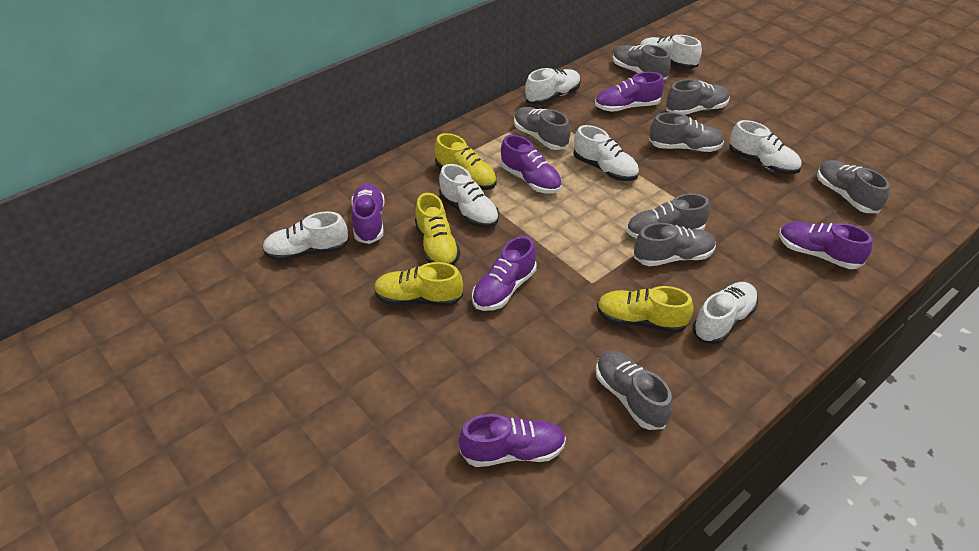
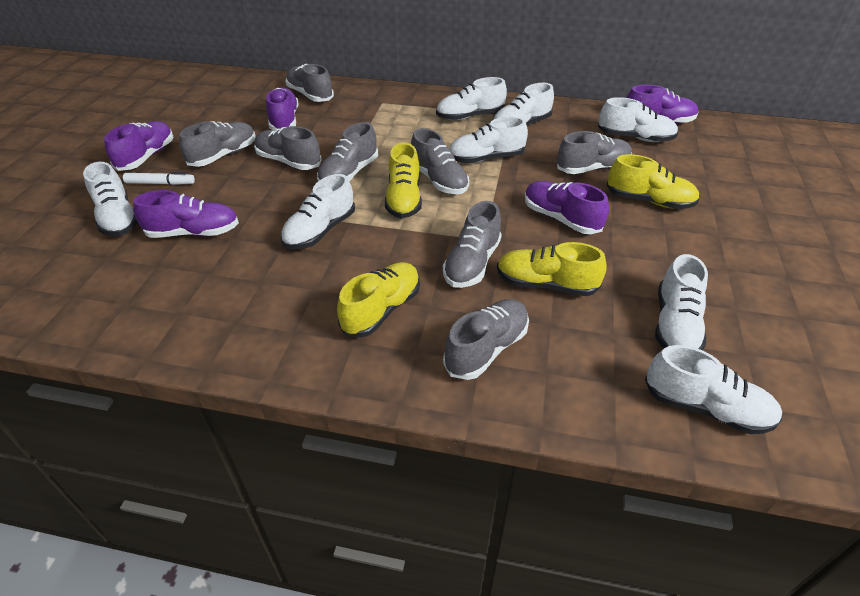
purple shoe: [351,183,384,244] [459,414,566,467] [472,236,537,311] [500,135,562,194] [595,72,664,112] [779,221,872,269] = 6 -> [104,121,173,171] [133,190,239,238] [266,88,298,130] [525,181,609,234] [627,85,698,124] = 5
white marker: none = 0 -> [123,172,195,185] = 1
white shoe: [262,211,349,261] [439,164,499,228] [525,68,581,105] [574,125,639,181] [640,35,702,69] [693,282,758,345] [729,120,801,174] = 7 -> [83,162,138,237] [281,174,355,249] [436,77,507,121] [449,116,528,163] [493,83,554,125] [598,97,678,142] [645,345,782,434] [655,254,708,350] = 8

